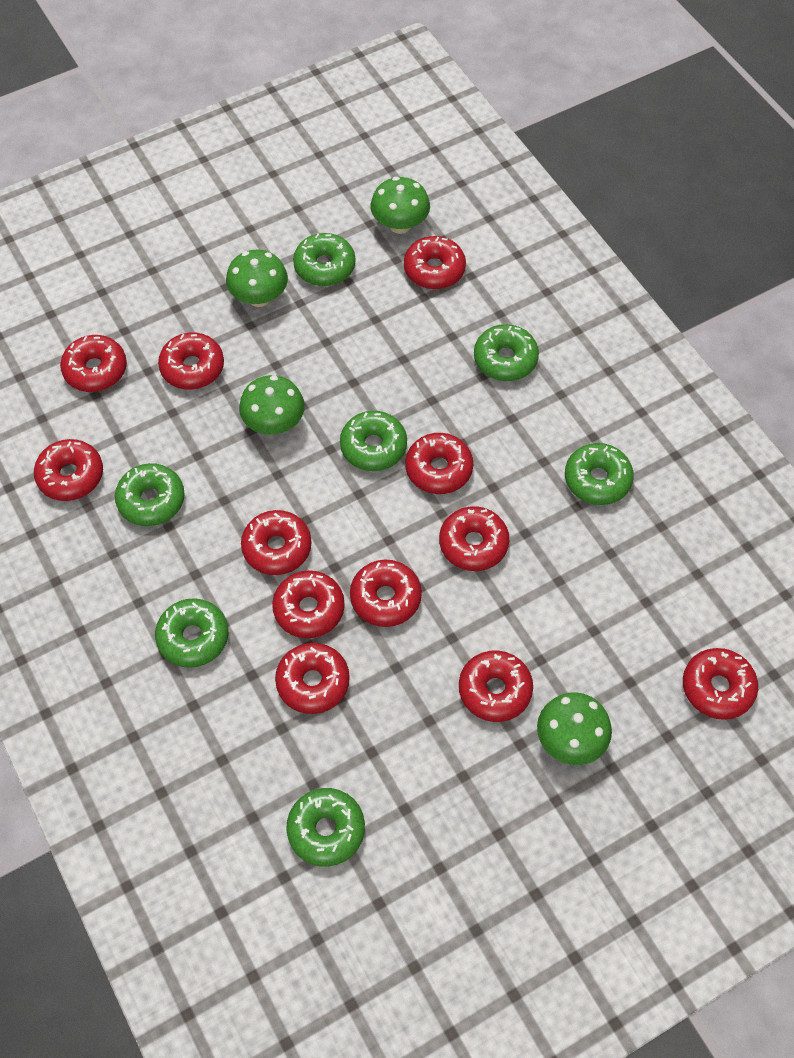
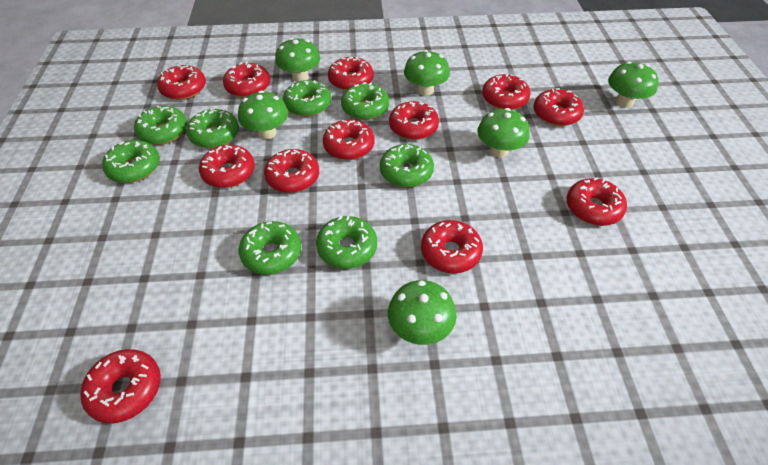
green donut: [115,463,185,526] [155,598,228,668] [286,788,365,867] [293,233,355,286] [340,411,407,471] [474,324,539,381] [565,443,634,505] = 7 -> [102,140,160,183] [134,106,187,145] [186,109,239,148] [239,221,301,275] [283,80,331,117] [316,216,377,269] [341,82,389,120] [380,144,434,187] = 8
green mushroom: [226,250,288,307] [239,375,305,435] [371,177,430,234] [537,692,612,765] = 4 -> [238,91,288,139] [275,38,320,82] [388,280,456,345] [404,50,450,96] [477,108,530,158] [608,61,659,108] = 6

